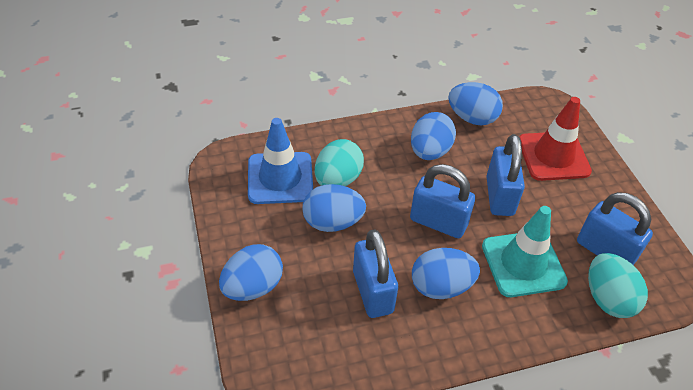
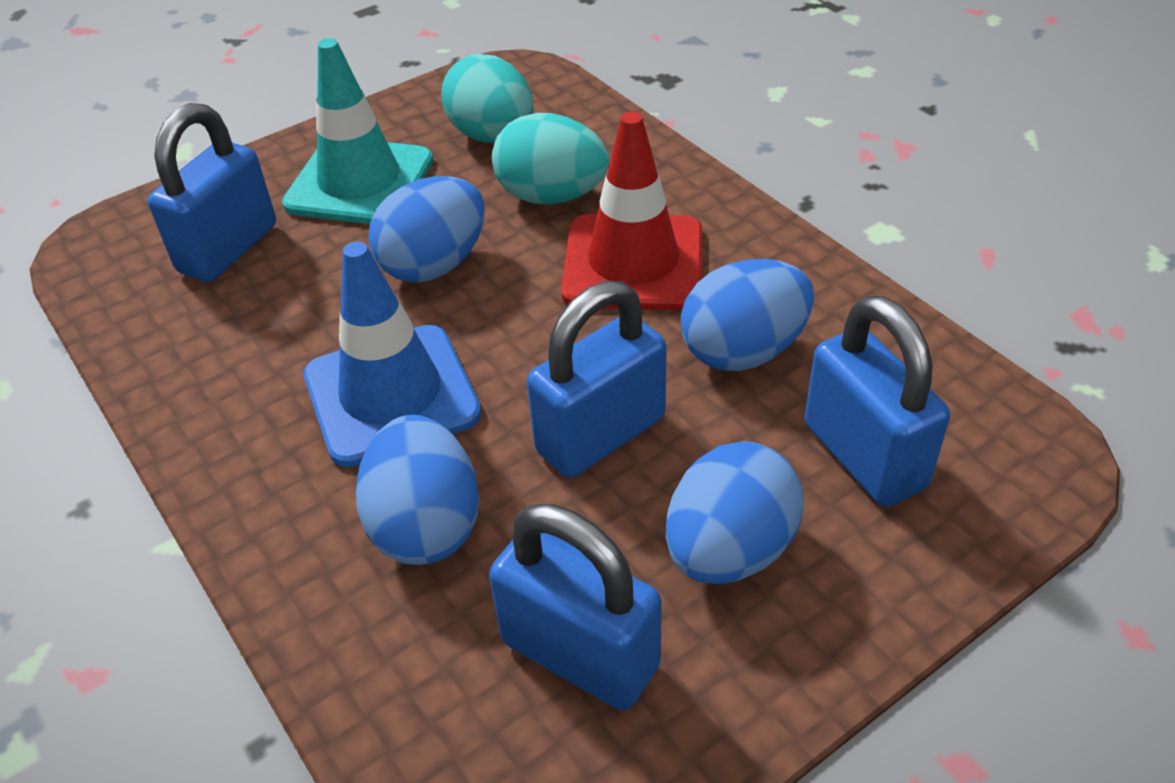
blue egg: [219,244,283,301] [302,184,366,232] [411,112,456,160] [412,248,480,299] [448,82,503,125] = 5 -> [355,415,479,565] [368,176,485,283] [666,441,804,584] [681,259,814,371] = 4

